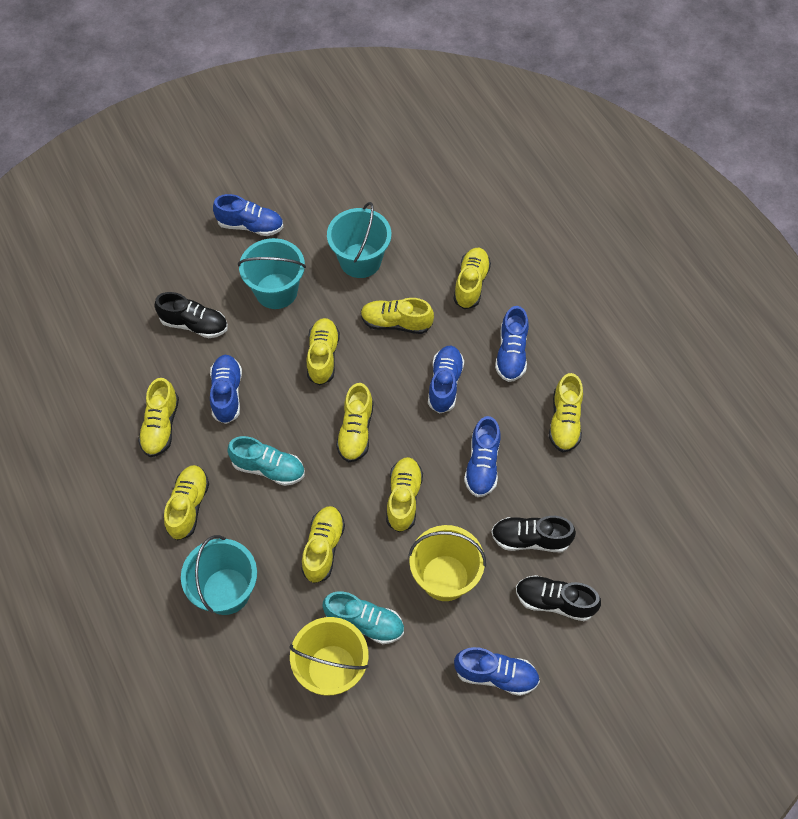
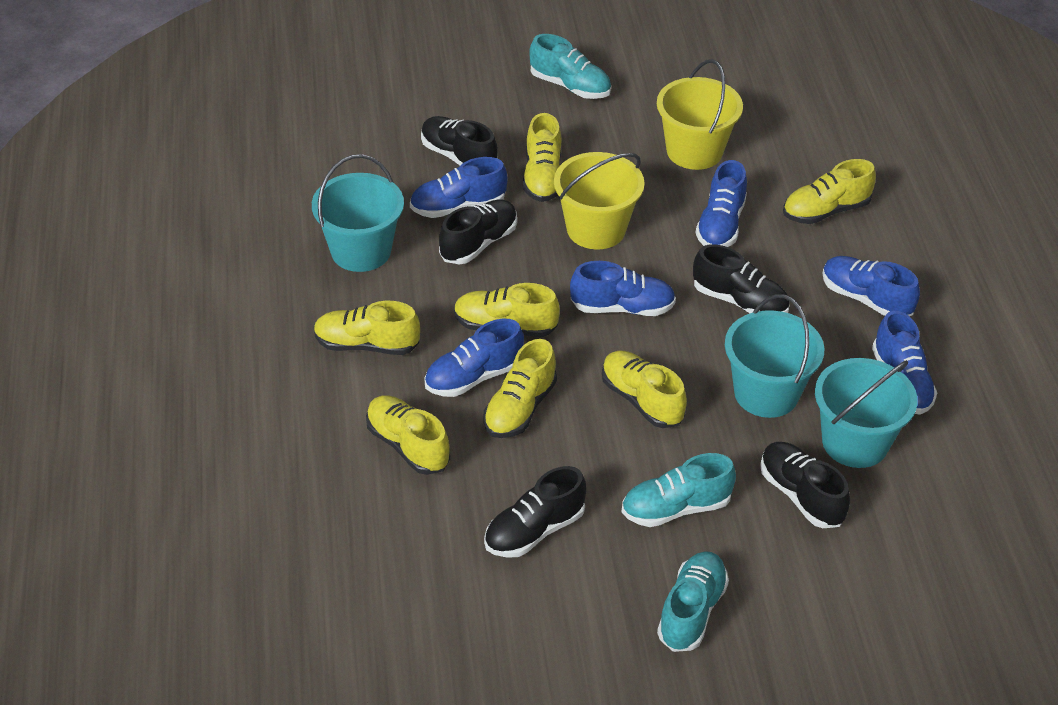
black shoe: [155,292,228,338] [491,516,576,552] [516,575,601,621] = 3 -> [421,116,498,166] [439,200,517,264] [484,466,586,558] [693,244,790,313] [760,442,850,528] = 5
turquoise shoe: [227,436,305,486] [322,591,404,644] = 2 -> [529,34,611,99] [622,453,736,527] [657,551,729,652] = 3
yellow shoe: [138,378,179,457] [164,465,209,541] [301,506,345,583] [307,318,340,385] [336,383,373,462] [361,298,434,334] [386,457,423,532] [453,248,491,309] [549,373,583,452] = 9 -> [314,301,420,355] [366,395,450,475] [454,283,560,337] [483,339,557,438] [523,113,562,202] [602,351,687,428] [783,159,876,224] = 7

